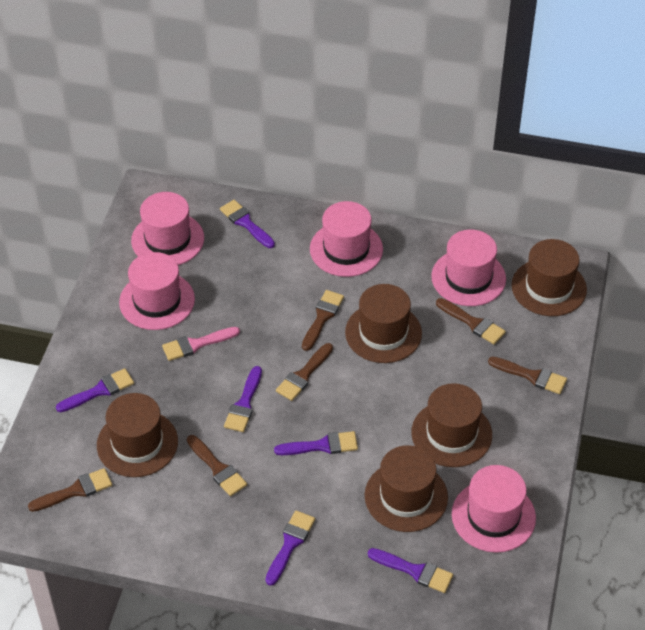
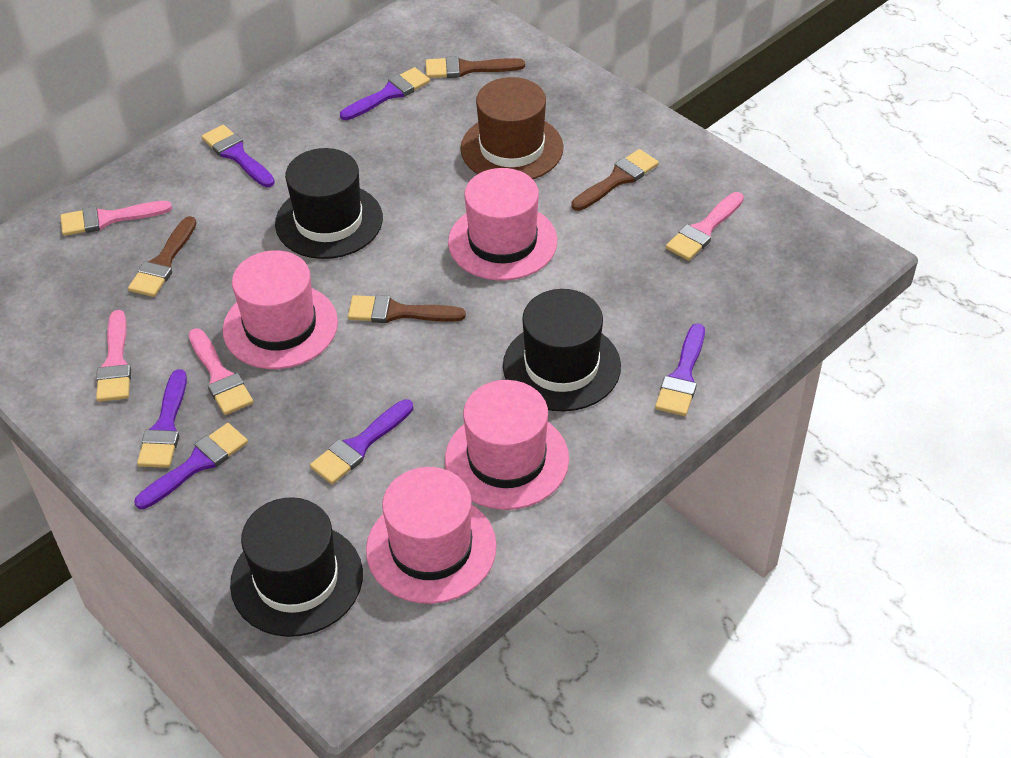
black hat: none = 0 -> [230,497,363,637] [275,148,383,259] [503,289,621,412] = 3
brown brush: [28,468,112,512] [187,435,247,496] [276,343,333,401] [302,290,344,351] [436,298,506,344] [488,357,567,394] = 6 -> [128,216,196,297] [348,295,466,323] [426,56,525,78] [572,149,659,211] = 4
brown hat: [97,393,178,477] [345,284,422,363] [365,445,448,532] [411,383,492,467] [512,239,587,316] = 5 -> [460,77,563,179] = 1
pink brush: [162,327,240,361] = 1 -> [60,201,172,236] [96,310,131,402] [189,328,253,415] [666,192,744,261] = 4
pink hat: [119,252,195,330] [131,192,204,265] [310,201,383,277] [431,229,506,306] [452,465,536,553] = 5 -> [223,250,338,369] [366,467,497,604] [445,380,569,510] [448,168,557,281] = 4

